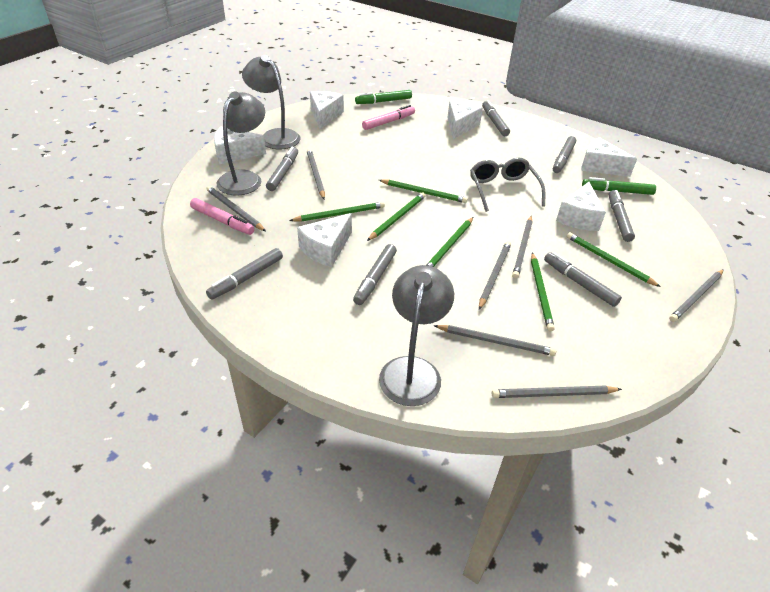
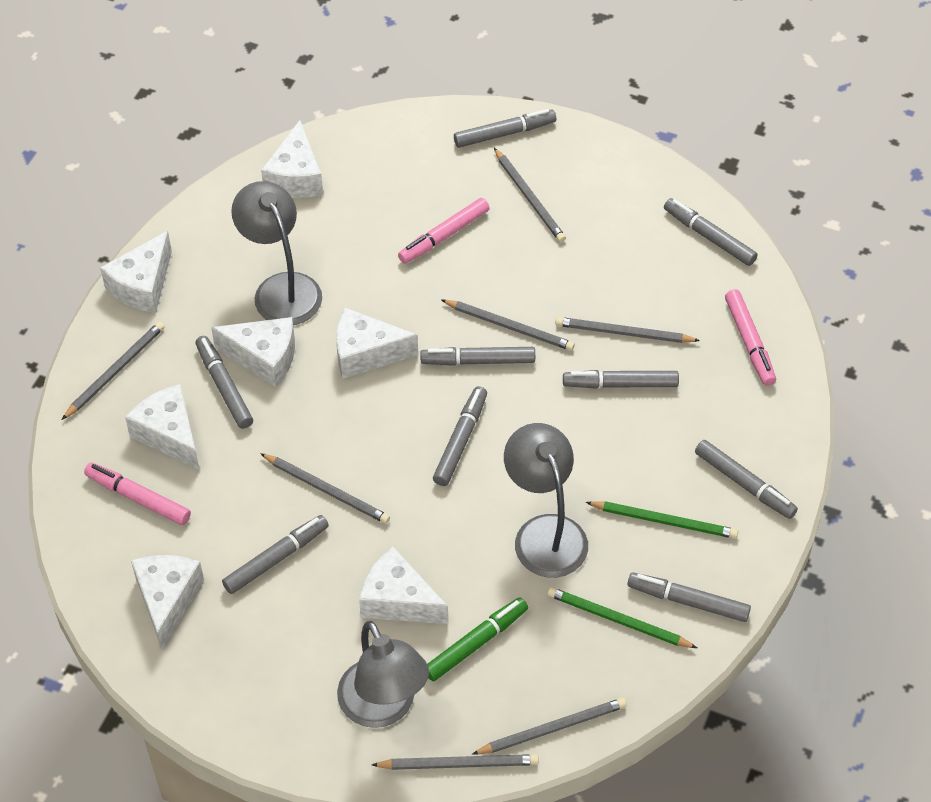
green marker: [355,90,412,104] [582,177,656,195] = 2 -> [427,597,528,681] = 1
green pencil: [289,202,385,222] [367,192,426,241] [379,180,468,203] [426,217,473,267] [531,253,555,331] [567,232,661,287] = 6 -> [547,587,697,648] [586,501,738,539] = 2
grey glasses: [470,158,546,212] = 1 -> none = 0
grey marker: [206,248,283,300] [266,147,298,191] [353,244,397,305] [482,100,510,136] [544,252,622,307] [553,136,576,173] [609,190,635,242] = 7 -> [195,336,253,429] [222,515,329,594] [420,347,535,366] [433,386,487,486] [454,109,556,148] [563,370,679,389] [627,572,751,622] [664,198,758,266] [695,440,798,519] = 9
pink marker: [190,198,255,235] [362,105,415,130] = 2 -> [84,463,191,525] [398,198,490,264] [725,289,776,386] = 3
white cheese: [214,127,266,165] [297,213,352,267] [310,91,344,129] [447,101,483,139] [556,182,606,231] [581,137,637,177] = 6 -> [100,231,172,313] [125,384,199,470] [131,555,204,650] [211,317,295,387] [261,120,323,198] [336,308,418,379] [359,546,448,624] = 7

